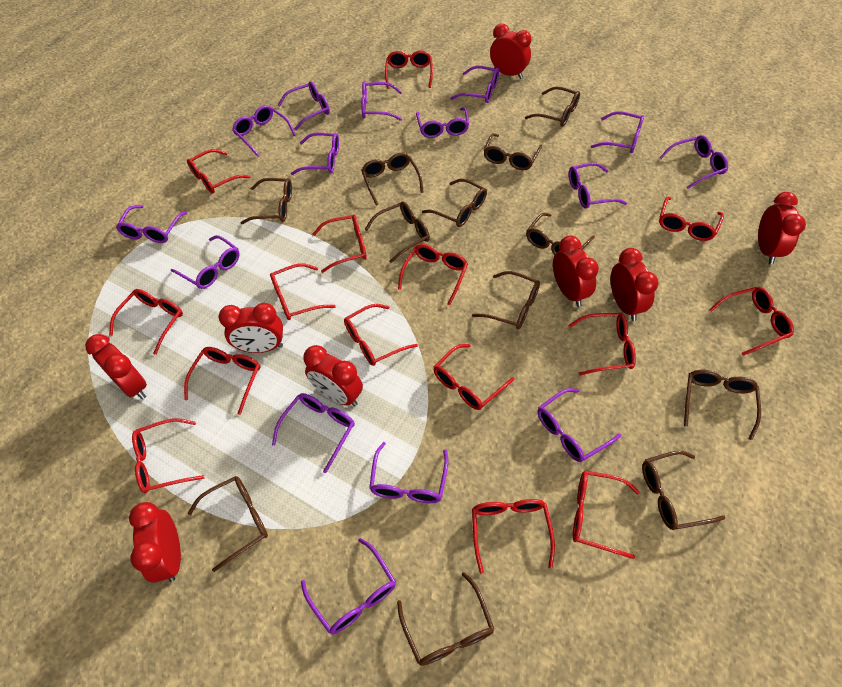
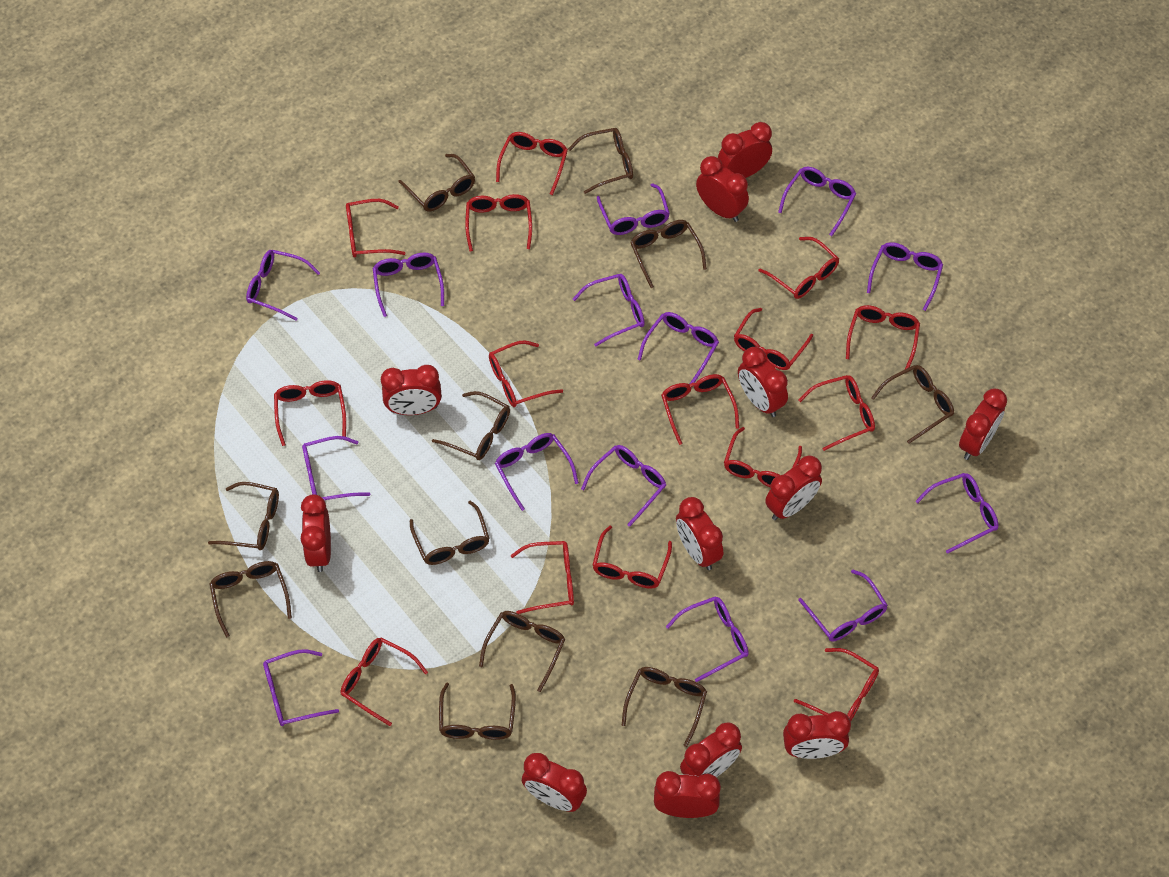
brown glasses: [188,476,268,572] [241,178,292,224] [361,153,423,205] [365,202,430,263] [397,572,494,666] [422,179,487,227] [472,271,540,329] [484,133,542,170] [525,87,580,127] [526,213,595,255] [642,451,726,530] [684,370,761,440] = 12 -> [208,482,279,550] [209,561,292,637] [398,154,475,211] [410,501,490,565] [432,391,510,460] [439,682,516,740] [479,611,565,692] [568,128,633,194] [622,667,707,747] [630,220,707,288] [871,365,954,444] = 11
purple glasses: [116,205,187,243] [171,235,240,289] [232,105,296,157] [272,393,355,473] [278,81,330,130] [291,133,339,175] [301,538,396,634] [361,82,402,121] [369,442,448,503] [416,107,469,138] [450,66,499,103] [538,388,621,462] [569,163,627,209] [591,111,644,153] [659,135,728,189] = 15 -> [246,250,320,321] [263,649,339,726] [302,436,370,500] [373,253,444,317] [495,433,579,511] [573,274,645,346] [581,445,666,527] [597,183,670,235] [637,312,719,384] [666,596,749,682] [778,167,856,236] [798,569,888,642] [867,242,943,311] [916,473,998,554] = 14
red clock: [85,334,147,400] [129,502,181,583] [219,303,283,353] [303,345,363,406] [490,24,531,79] [553,235,599,307] [611,248,658,321] [758,192,806,264] = 8 -> [301,494,331,572] [381,365,442,415] [522,753,587,812] [654,771,721,818] [676,497,723,570] [680,722,742,777] [696,156,749,222] [718,122,772,178] [738,347,788,417] [765,455,822,520] [783,711,851,759] [959,389,1007,460] = 12

